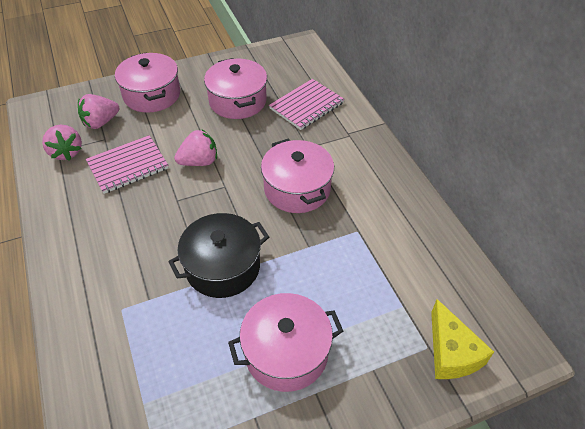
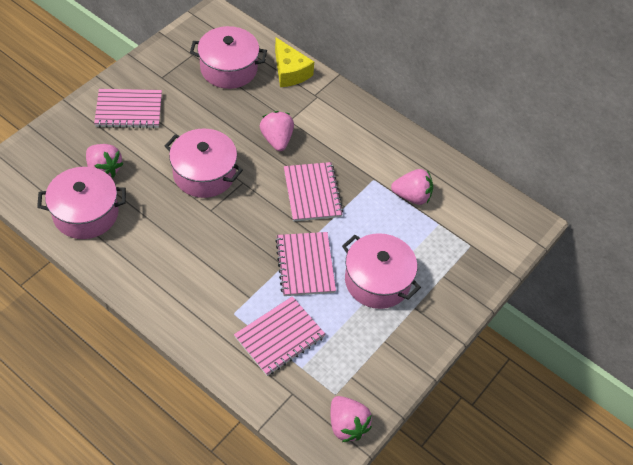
black pot: [168,213,269,298] = 1 -> none = 0
pink notebook: [86,135,169,194] [269,79,344,130] = 2 -> [94,89,162,129] [234,296,326,376] [275,232,336,296] [284,162,343,222] = 4
pink strawberry: [42,124,82,161] [78,94,119,129] [174,130,217,166] = 3 -> [86,144,123,178] [260,111,294,151] [331,396,372,442] [391,169,433,205] = 4

